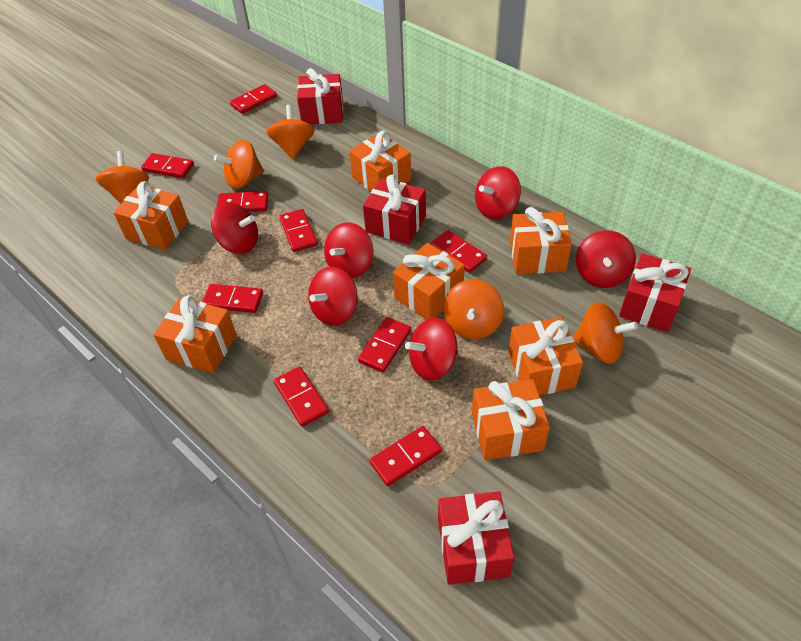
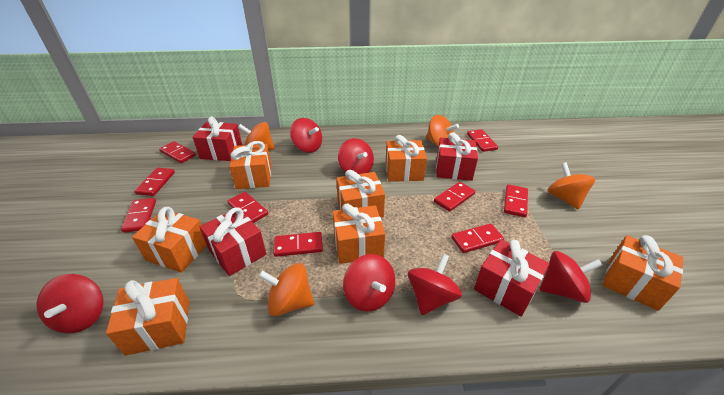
orange spinning top: [96,151,149,203] [214,140,264,189] [266,105,315,159] [443,280,504,339] [573,302,638,364] = 5 -> [238,122,275,150] [258,263,314,316] [426,115,459,147] [548,162,595,210] = 4

